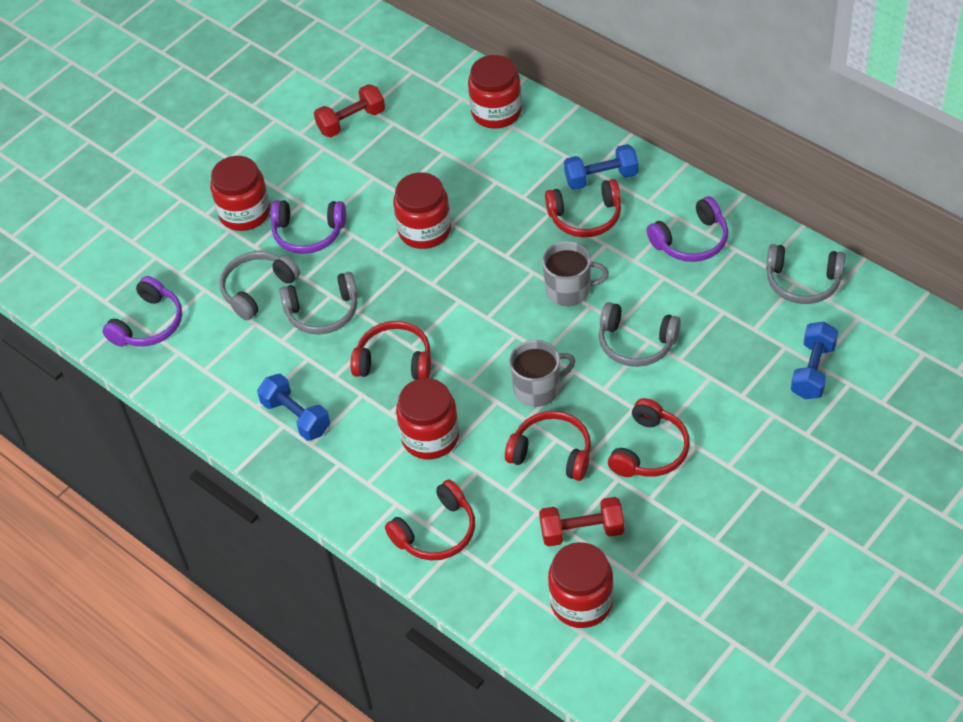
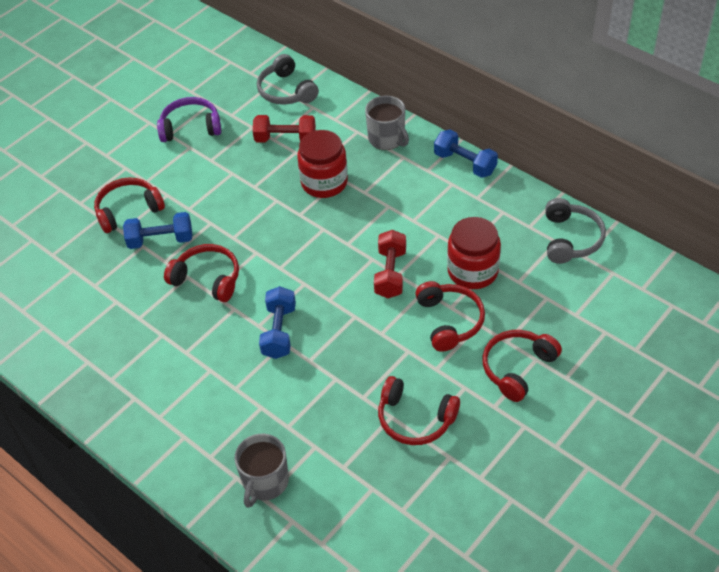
grey headphones: [220,251,300,320] [279,272,358,335] [599,302,681,367] [766,244,846,304] = 4 -> [257,54,319,104] [545,198,606,264] = 2
purple headphones: [102,276,182,347] [271,200,346,254] [647,196,728,262] = 3 -> [157,97,221,142] = 1
red jar: [210,156,270,231] [393,172,451,249] [396,378,459,459] [468,55,522,129] [548,542,614,628] = 5 -> [297,130,348,198] [447,217,501,289] = 2

